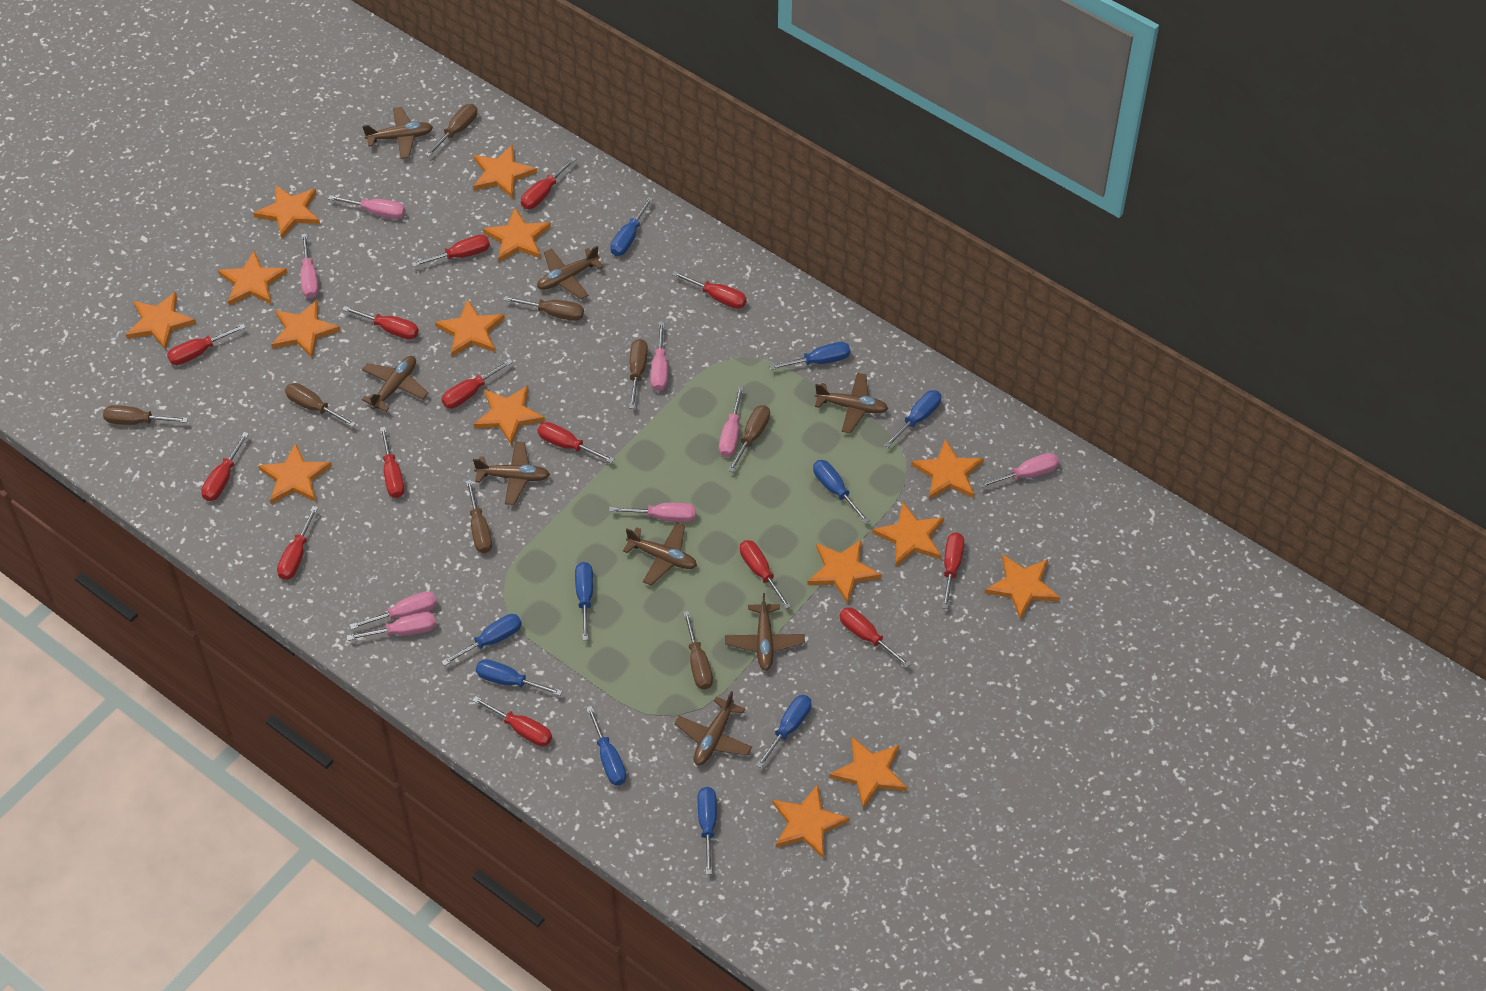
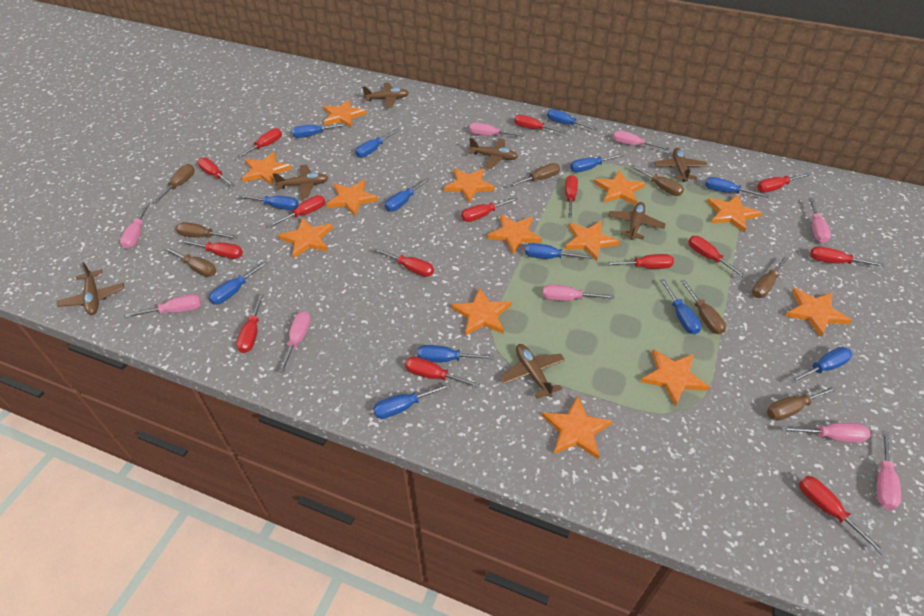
blue screwdriver: [441,614,522,666] [476,659,562,696] [575,562,593,640] [586,706,626,785] [610,197,653,256] [697,787,717,875] [756,695,812,768] [769,342,850,370] [813,460,870,523] [884,390,941,448] = 10 -> [209,261,268,305] [239,195,298,210] [292,123,347,138] [355,129,399,158] [373,383,451,419] [385,177,430,212] [417,345,494,362] [525,243,592,259] [547,109,598,130] [570,154,624,172] [660,279,701,335] [705,177,769,198] [790,347,852,384] = 13
brown plane: [362,107,433,159] [362,356,429,412] [473,441,550,505] [537,246,604,299] [623,522,697,586] [675,691,752,765] [725,593,805,671] [815,373,888,433] = 8 -> [57,262,124,315] [273,165,329,199] [362,83,409,108] [469,138,518,169] [500,344,565,399] [608,202,666,240] [654,148,707,182] = 7
orange star: [126,292,196,350] [218,251,288,306] [253,185,320,239] [258,443,332,504] [271,300,340,358] [435,299,505,357] [473,145,537,199] [473,385,545,446] [483,208,551,262] [773,784,850,859] [807,539,882,604] [829,737,907,809] [872,502,944,566] [911,439,984,500] [985,554,1060,620] = 15 -> [242,152,292,185] [278,217,333,258] [323,99,367,128] [326,180,379,216] [444,168,495,203] [451,288,511,336] [487,214,542,254] [542,396,613,459] [565,220,620,261] [594,170,645,205] [640,349,710,407] [707,195,762,233] [785,288,852,337] = 13
pink screwdriver: [301,234,319,299] [328,195,405,219] [346,612,436,641] [350,591,437,630] [609,503,696,522] [650,322,668,391] [719,387,744,457] [979,453,1059,488] = 8 -> [120,203,150,249] [125,294,201,318] [278,311,311,373] [469,123,524,137] [543,285,614,301] [613,131,669,150] [781,423,871,443] [809,198,831,243] [877,431,901,510] = 9
red screwdriver: [167,324,246,365] [201,432,249,501] [277,506,318,580] [342,306,419,340] [380,427,404,498] [411,235,490,267] [442,359,513,408] [472,696,552,746] [521,157,577,209] [538,422,614,463] [672,271,747,309] [740,540,791,609] [840,608,911,668] [942,532,964,609] = 14 -> [181,240,243,259] [198,158,235,187] [236,128,282,159] [236,294,264,353] [268,195,325,227] [374,248,434,277] [405,356,480,388] [461,197,518,222] [514,115,567,133] [565,175,578,217] [605,254,674,269] [688,236,747,278] [757,173,810,192] [799,476,886,555] [810,247,884,267] = 15

